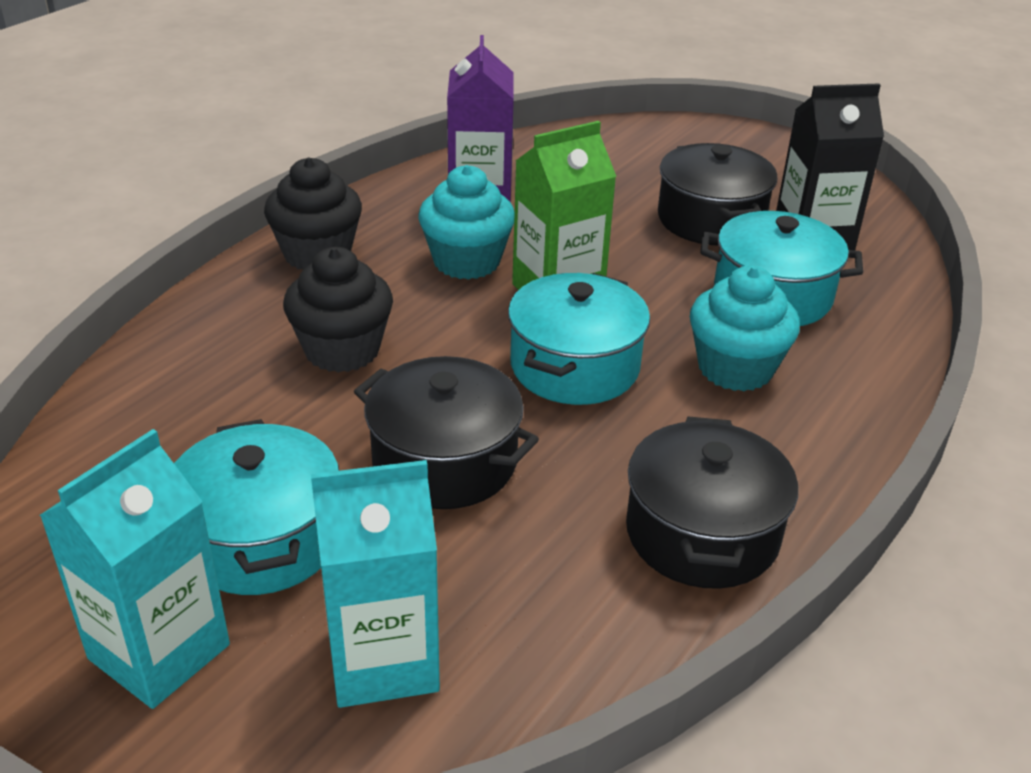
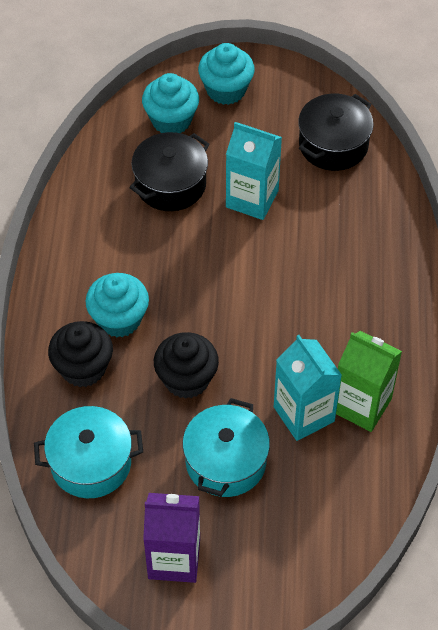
black carton: [776,83,884,251] = 1 -> none = 0
black pot: [354,356,539,509] [626,416,798,589] [658,143,778,245] = 3 -> [129,132,210,211] [298,94,374,171] = 2
turquoise cupcake: [419,165,515,280] [690,266,800,391] = 2 -> [85,273,149,337] [142,73,199,133] [198,43,255,105] = 3
turquoise pot: [174,419,340,595] [508,273,650,405] [700,211,863,326] = 3 -> [34,406,143,498] [182,398,270,497] = 2

